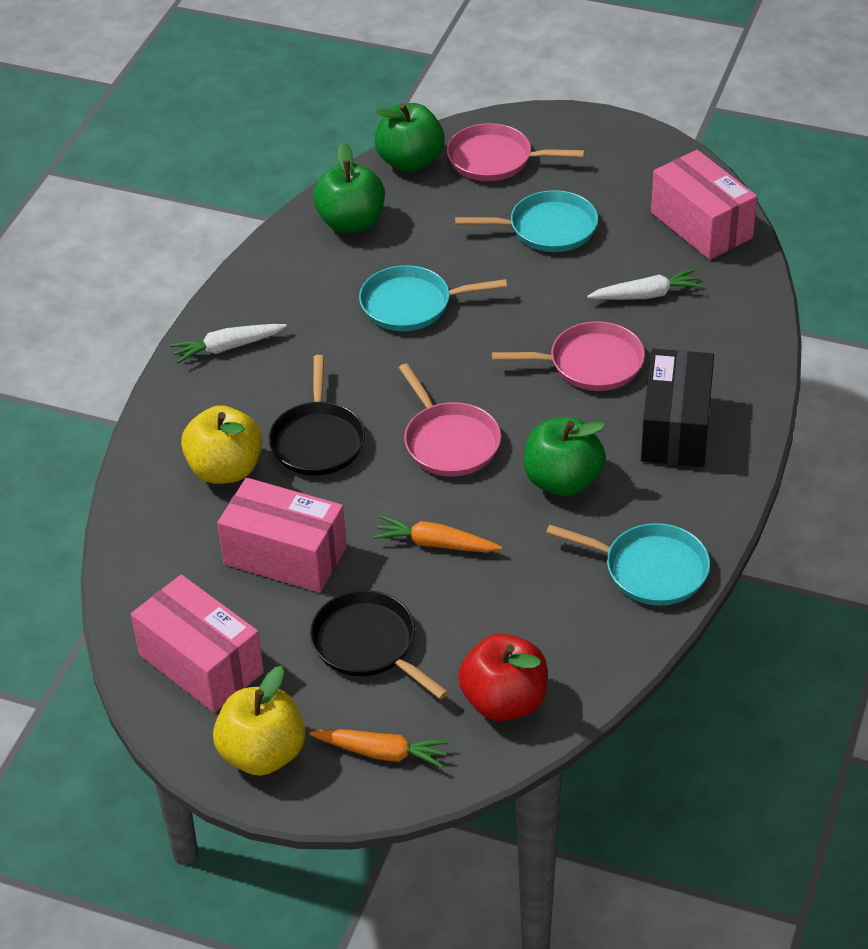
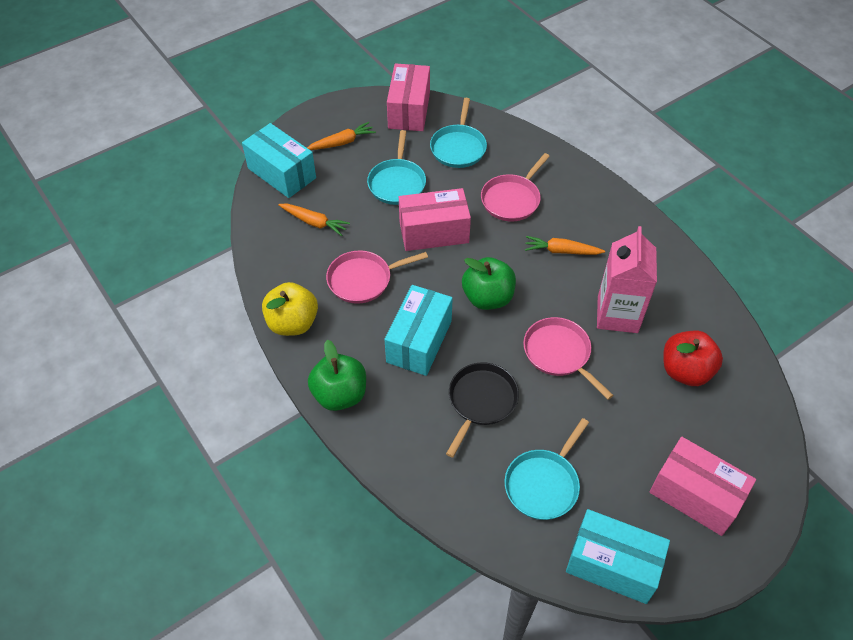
black box: [641,349,714,467] = 1 -> none = 0
black pan: [269,355,365,476] [310,590,448,699] = 2 -> [446,362,519,458] = 1
green apple: [313,142,385,233] [374,103,445,172] [524,417,606,496] = 3 -> [308,340,366,411] [462,257,516,310] = 2
orange carrot: [310,729,450,768] [373,516,502,552] = 2 -> [278,204,350,236] [307,122,376,150] [525,236,605,255] = 3
pink carton: none = 0 -> [597,226,657,333] = 1
turquoise box: none = 0 -> [242,123,316,198] [384,285,453,376] [566,509,670,604] = 3
white carrot: [170,324,287,363] [587,269,703,300] = 2 -> none = 0
yellow apple: [181,405,263,484] [213,666,305,776] = 2 -> [262,282,318,336] = 1

